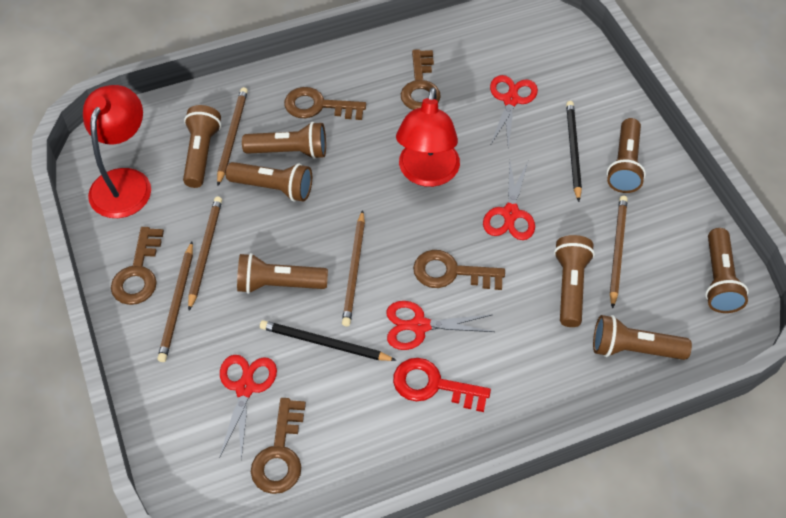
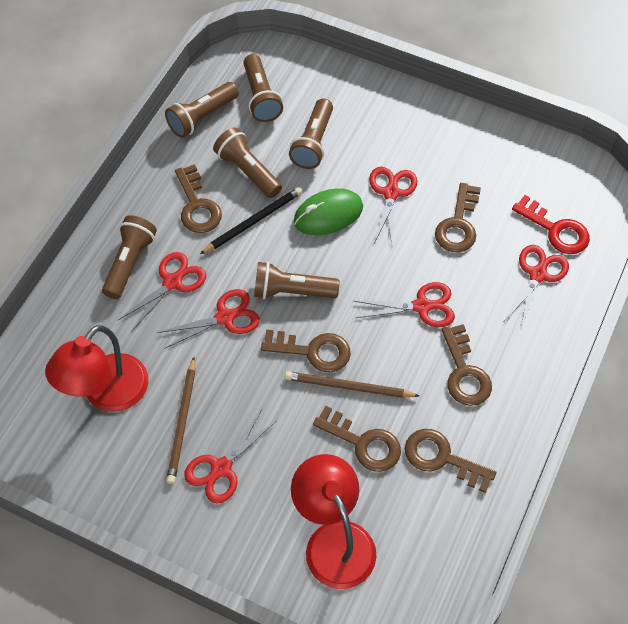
black pencil: [260,320,397,361] [566,101,582,202] = 2 -> [200,187,302,254] = 1
brown flashlight: [183,105,221,188] [226,162,312,202] [237,253,328,294] [242,122,326,159] [554,235,595,327] [593,315,692,360] [607,118,646,193] [705,228,748,313] = 8 -> [102,215,157,299] [165,82,239,138] [213,127,282,198] [243,54,283,122] [254,262,340,299] [289,99,333,169] = 6
brown key: [111,227,164,305] [251,398,306,494] [284,87,366,120] [401,49,441,110] [413,250,505,290] = 5 -> [175,164,222,233] [261,329,351,372] [313,406,401,472] [405,429,496,493] [435,183,481,252] [441,324,492,406] = 6
brown pencil: [157,242,193,362] [188,197,222,311] [217,87,248,185] [342,210,365,326] [610,196,628,309] = 5 -> [166,357,196,484] [285,371,419,398] = 2
green mouse: none = 0 -> [294,188,363,235] = 1
red scissors: [219,355,277,460] [387,301,495,350] [483,161,535,240] [490,75,538,148] = 4 -> [118,252,206,332] [157,289,260,349] [184,411,277,503] [354,282,455,327] [369,167,417,244] [504,245,569,329] = 6

